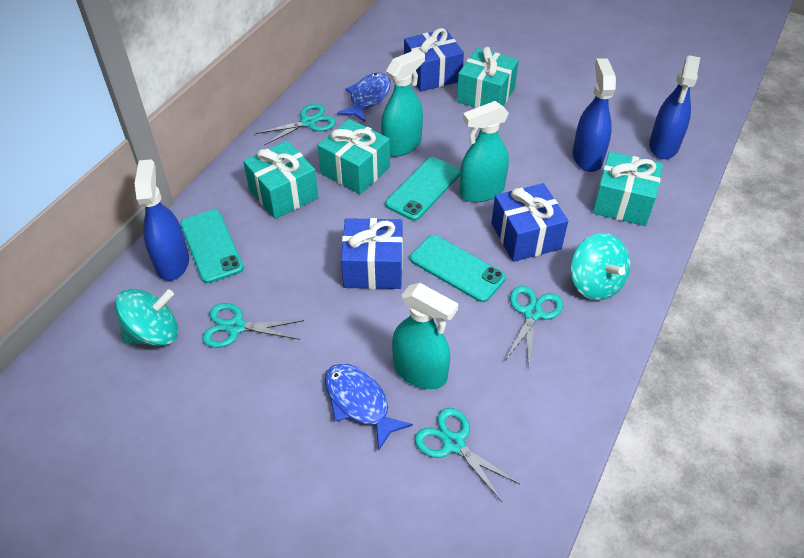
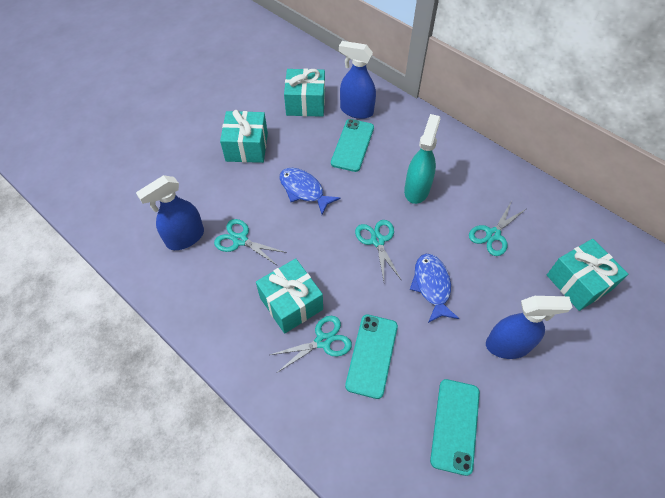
blue gift: [341,218,403,289] [404,28,464,92] [491,183,568,262] = 3 -> none = 0
turquoise spinning top: [115,289,178,346] [570,233,630,300] = 2 -> none = 0
turquoise spray bottle: [381,49,425,157] [392,283,458,389] [459,101,509,202] = 3 -> [404,114,441,204] = 1

